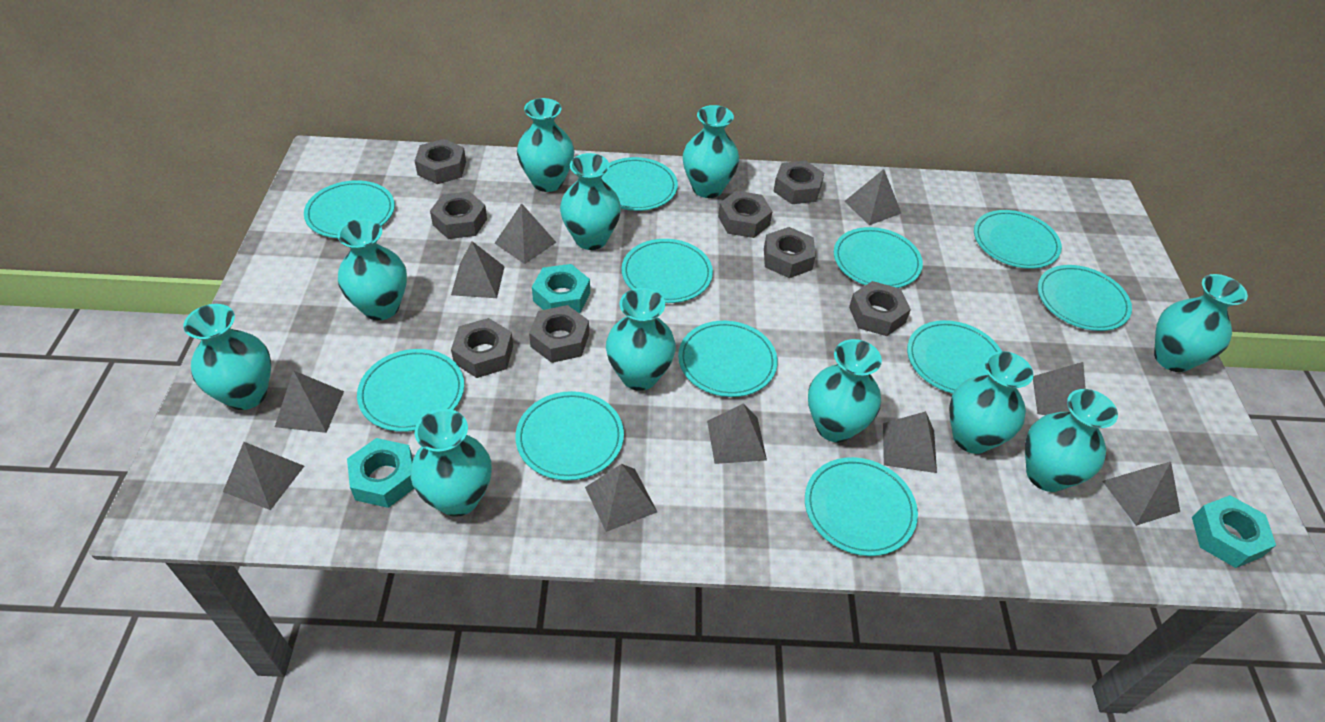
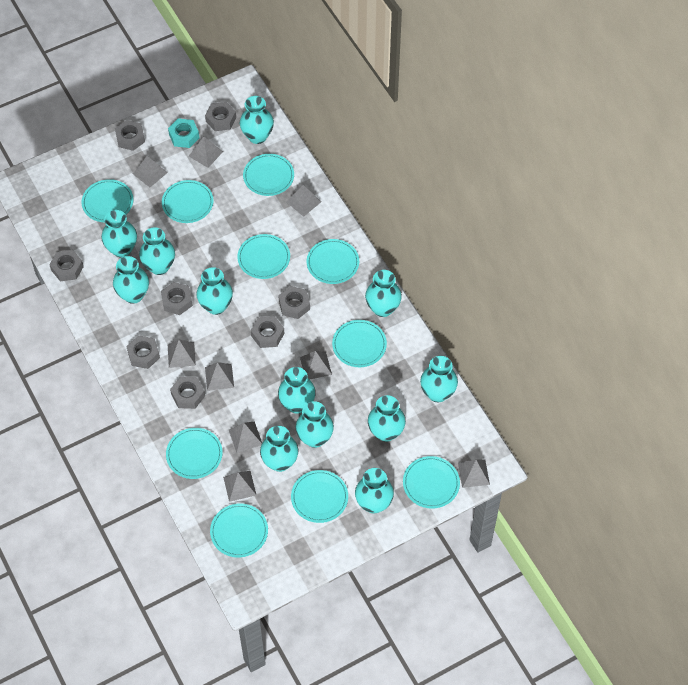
grey pyramid: [223,442,304,510] [275,370,344,433] [451,241,505,298] [495,203,557,264] [585,464,657,532] [707,403,767,464] [844,169,901,225] [883,411,937,473] [1033,362,1086,415] [1103,462,1180,526] = 10 -> [133,156,168,187] [168,340,196,368] [189,137,223,168] [205,362,234,391] [223,471,256,502] [229,421,262,453] [286,185,321,217] [300,351,332,380] [458,460,490,488] = 9
turquoise nut: [347,438,414,508] [532,264,590,313] [1192,495,1276,568] = 3 -> [168,118,199,148] = 1
turquoise plate: [304,180,395,238] [357,349,464,432] [516,391,624,480] [601,157,678,211] [622,239,713,303] [678,321,778,397] [805,457,918,556] [834,227,923,288] [907,320,1002,394] [974,210,1062,269] [1038,265,1132,331] = 11 -> [82,179,133,222] [162,180,213,223] [166,428,223,479] [210,503,268,558] [237,234,290,279] [243,154,294,196] [291,470,348,523] [307,239,359,284] [332,320,387,367] [403,456,460,509] = 10
turquoise vase: [183,304,271,410] [337,219,407,320] [411,409,492,517] [517,98,575,192] [560,153,621,250] [606,288,676,391] [683,105,739,198] [808,339,882,442] [949,351,1034,454] [1025,389,1118,492] [1154,274,1248,372] = 11 -> [101,210,137,258] [113,256,149,304] [139,227,175,275] [196,267,233,315] [240,96,274,144] [260,426,298,472] [278,367,316,414] [296,401,334,448] [355,468,394,513] [365,270,402,317] [368,395,406,442] [420,356,458,402] = 12

